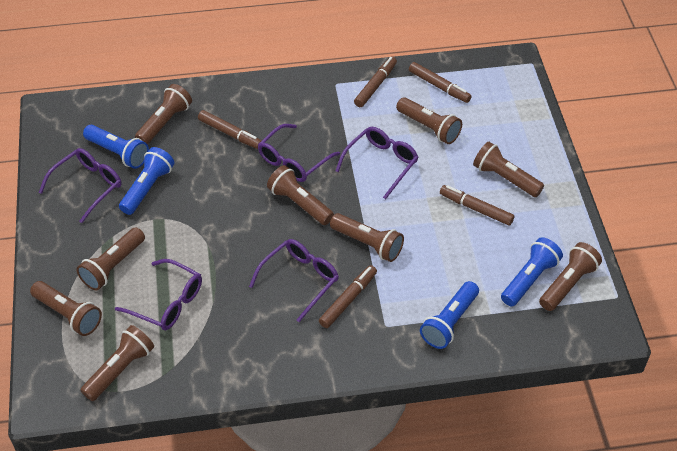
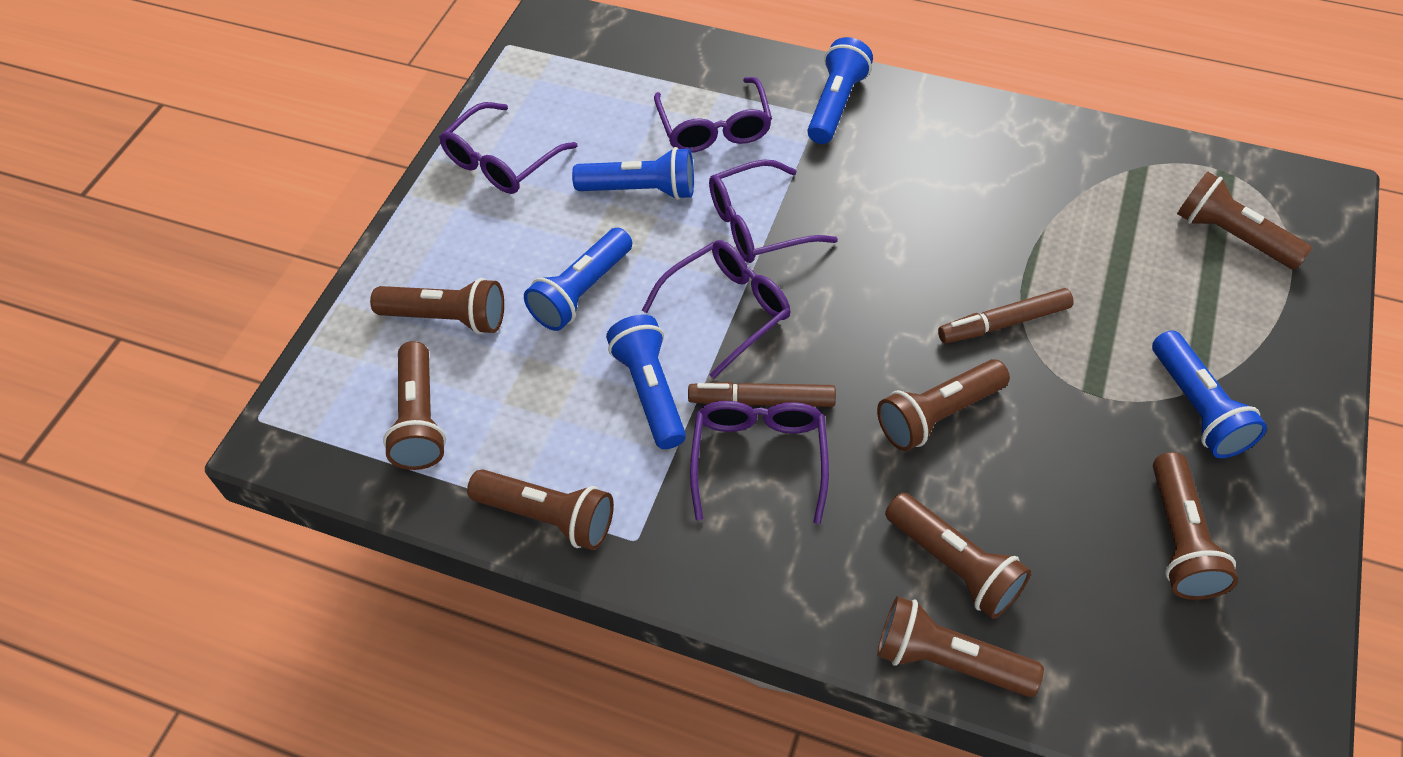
blue flashlight: [83,125,149,169] [119,147,174,215] [420,281,479,349] [501,237,563,307] = 4 -> [524,228,632,331] [572,147,694,200] [606,315,686,449] [807,37,873,144] [1152,330,1267,458] = 5
brown flashlight: [30,281,102,336] [77,227,145,291] [80,325,154,401] [135,84,192,144] [267,165,334,225] [330,213,404,262] [396,97,462,144] [473,141,544,197] [539,242,602,311] = 9 -> [370,278,504,334] [383,341,446,470] [467,469,614,550] [877,359,1010,451] [877,596,1044,697] [885,493,1031,619] [1153,452,1238,600] [1177,171,1312,270] = 8
brown marker: [198,110,262,149] [319,265,377,328] [354,57,397,107] [409,62,472,103] [440,185,514,226] = 5 -> [688,382,836,407] [938,288,1074,343] = 2

